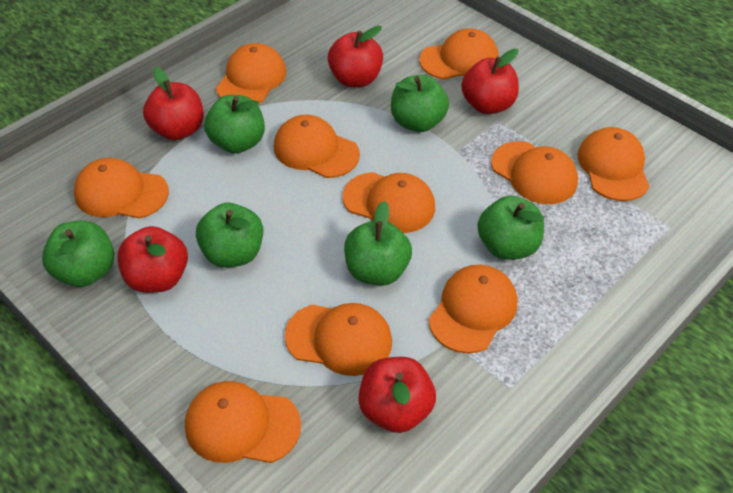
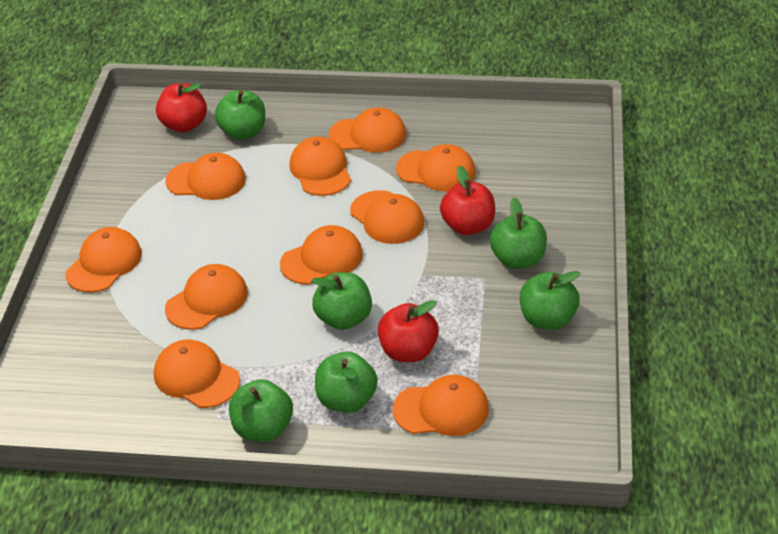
red apple: [117,226,188,293] [143,67,204,140] [328,26,383,87] [358,357,436,433] [461,49,519,114] = 5 -> [156,82,207,133] [378,300,439,362] [440,166,495,235] = 3

